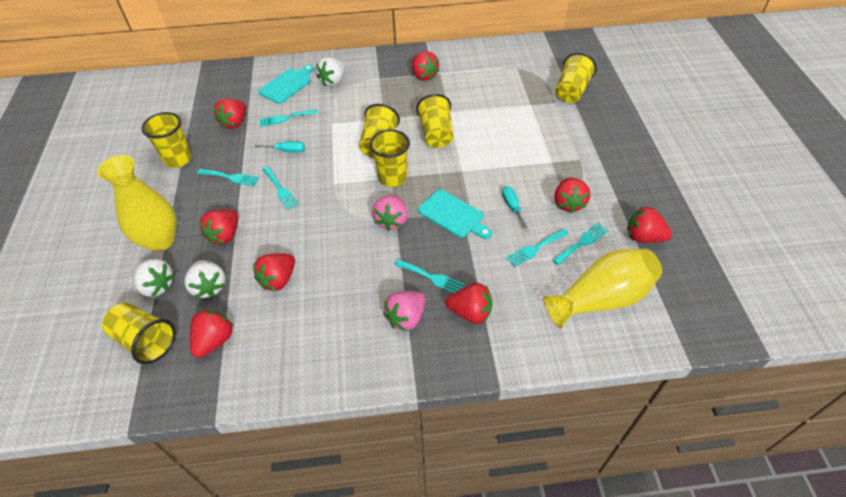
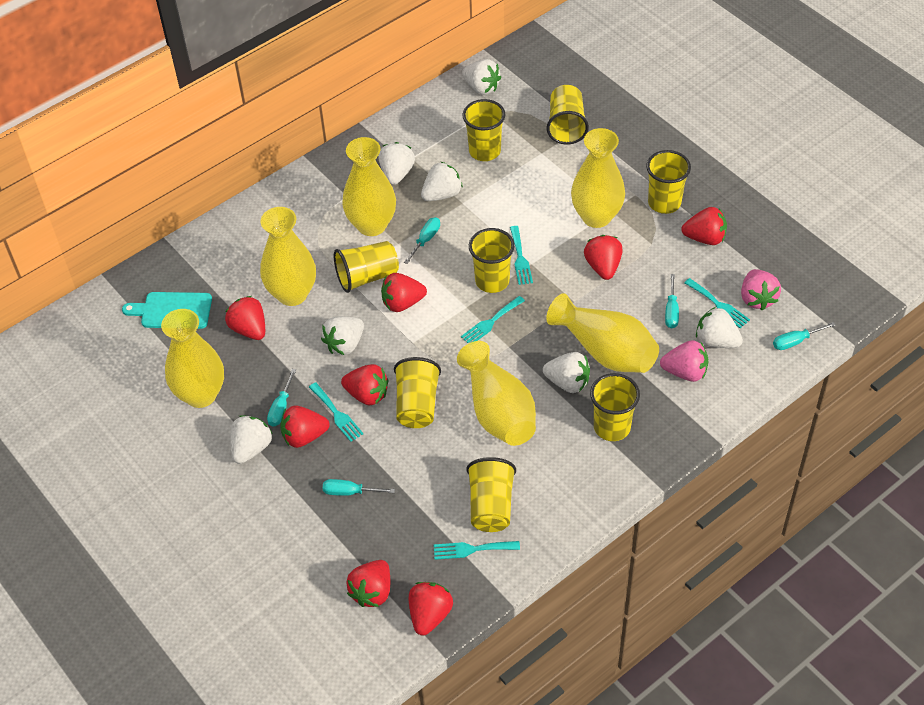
turquoise cutting board: [258,65,314,104] [418,189,492,239] = 2 -> [122,292,212,329] = 1
turquoise fork: [197,169,259,186] [259,109,318,127] [262,166,299,210] [395,259,465,293] [506,229,569,267] [553,223,608,265] = 6 -> [309,382,363,442] [434,541,520,560] [461,296,525,343] [510,226,533,285] [684,278,750,328] = 5
turquoise screwdriver: [252,141,305,153] [502,186,529,231] = 2 -> [267,369,296,426] [323,479,395,496] [404,217,440,264] [665,274,679,329] [773,322,836,350] = 5
white strawberry: [132,259,175,297] [184,260,226,298] [316,57,346,87] = 3 -> [230,415,272,464] [321,316,364,355] [378,142,415,185] [421,162,463,201] [462,59,501,95] [543,352,590,393] [696,307,743,348] = 7
yellow cup: [102,303,176,364] [141,112,192,168] [359,104,400,158] [370,129,410,187] [416,94,453,148] [555,53,597,103] = 6 -> [334,241,399,293] [394,357,441,428] [462,99,505,161] [466,457,516,532] [469,228,515,293] [547,85,589,145] [590,373,640,441] [646,150,691,214] = 8
yellow vase: [97,155,177,252] [543,249,662,328] = 2 -> [161,309,224,408] [260,207,316,306] [342,137,396,236] [457,341,536,446] [546,293,659,373] [571,128,625,228] = 6

